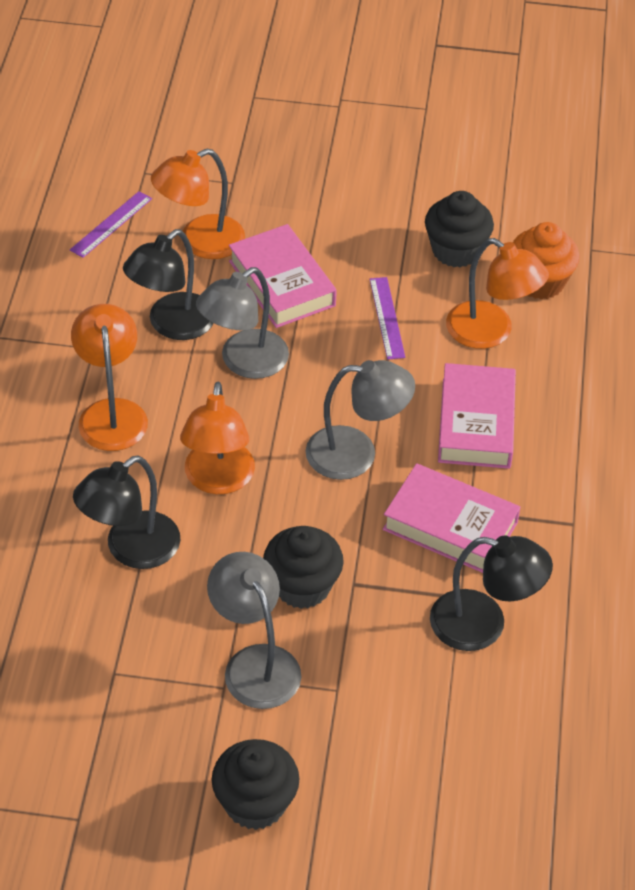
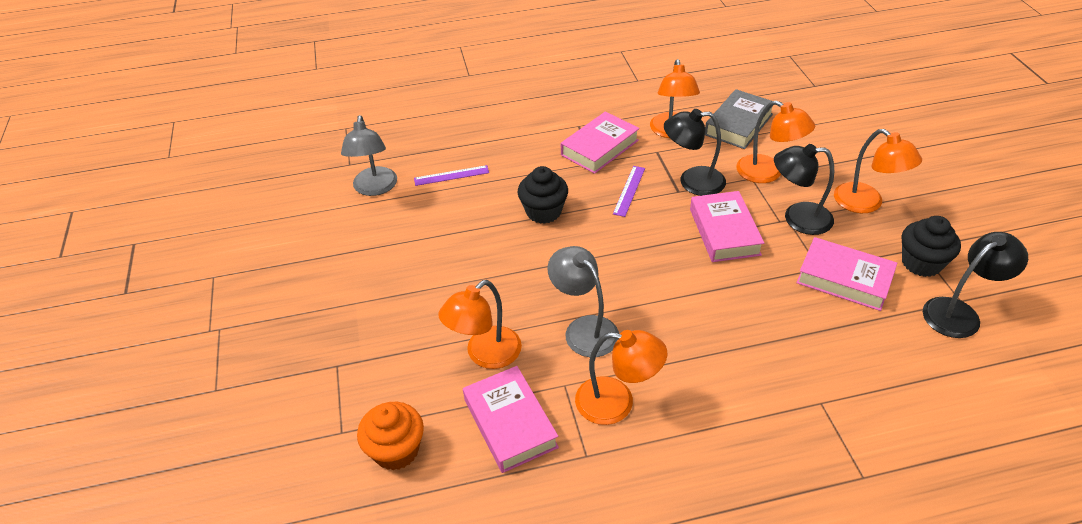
black cupcake: [212,739,300,830] [263,526,344,609] [425,191,494,267] = 3 -> [518,166,568,224] [902,216,961,277] = 2
grey book: none = 0 -> [705,89,773,149] = 1
grey lamp: [196,267,289,379] [207,552,301,709] [306,360,415,480] = 3 -> [341,115,397,196] [547,246,619,357] = 2
orange lamp: [71,304,148,451] [151,149,245,259] [180,382,255,494] [446,238,549,349] = 4 -> [438,280,522,369] [575,330,667,425] [650,59,700,138] [736,100,815,183] [834,129,922,213] = 5
pink book: [229,224,337,328] [383,463,521,573] [438,363,516,469] = 3 -> [463,366,559,473] [561,111,639,174] [690,191,764,262] [796,237,897,311] = 4

